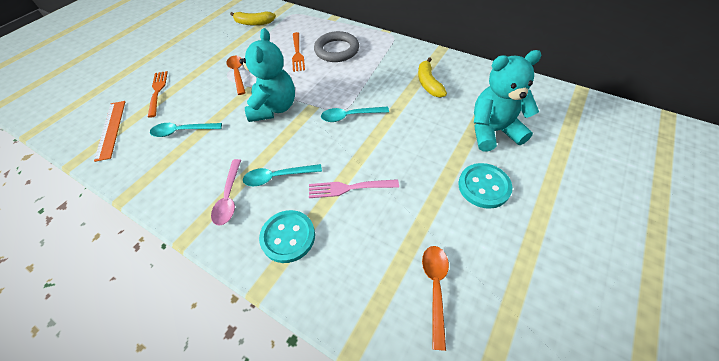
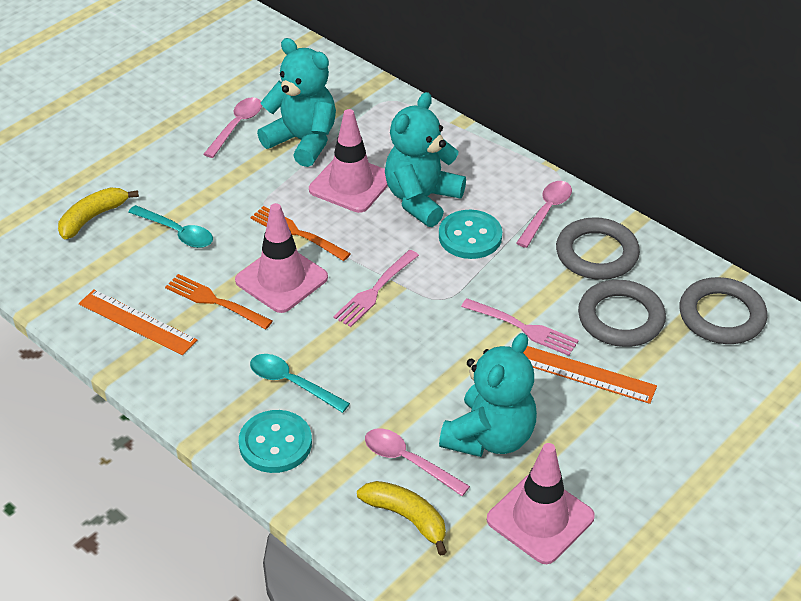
grey ring: [314,31,359,62] = 1 -> [556,217,640,280] [578,280,666,347] [679,277,767,344] = 3
orange ruler: [94,101,125,162] = 1 -> [79,289,197,355] [523,346,657,404] = 2
orange spoon: [227,56,246,95] [422,246,449,351] = 2 -> none = 0
pink fork: [309,179,399,198] = 1 -> [333,250,419,327] [461,298,579,356] = 2
pink spoon: [211,159,241,226] = 1 -> [204,97,262,158] [365,429,470,496] [516,181,572,248] = 3
pink traffic cone: none = 0 -> [235,203,328,313] [309,109,388,213] [487,443,595,564] = 3
turquoise spoon: [150,123,222,137] [243,164,322,186] [321,107,389,122] = 3 -> [128,205,213,248] [250,354,350,413] = 2
turquoise teddy bear: [240,28,295,122] [474,50,542,151] = 2 -> [257,38,336,167] [385,92,466,227] [439,333,537,457] = 3

